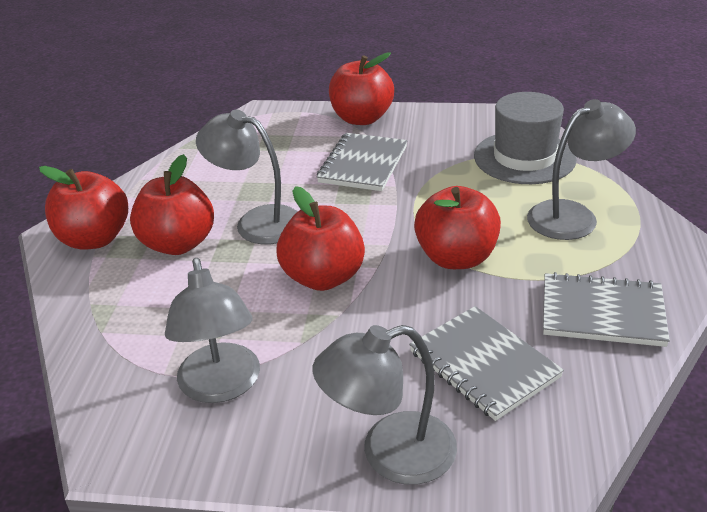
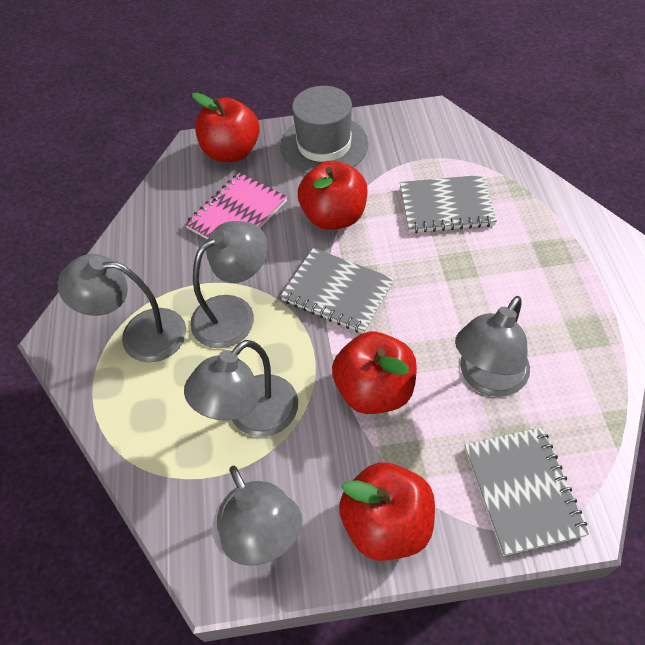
grey lamp: [165,258,260,403] [196,110,298,244] [312,325,457,485] [527,99,636,240] = 4 -> [58,254,186,362] [184,340,298,437] [190,221,268,348] [217,466,302,566] [455,296,530,397] = 5
pink notebook: none = 0 -> [185,173,287,240] = 1
red apple: [39,166,128,250] [130,154,214,255] [276,186,365,291] [329,52,394,125] [414,186,501,269] = 5 -> [192,92,260,162] [298,161,367,230] [332,332,417,414] [339,463,435,561] = 4

